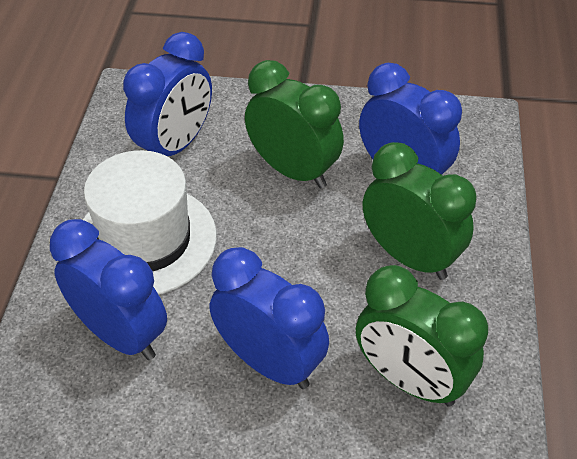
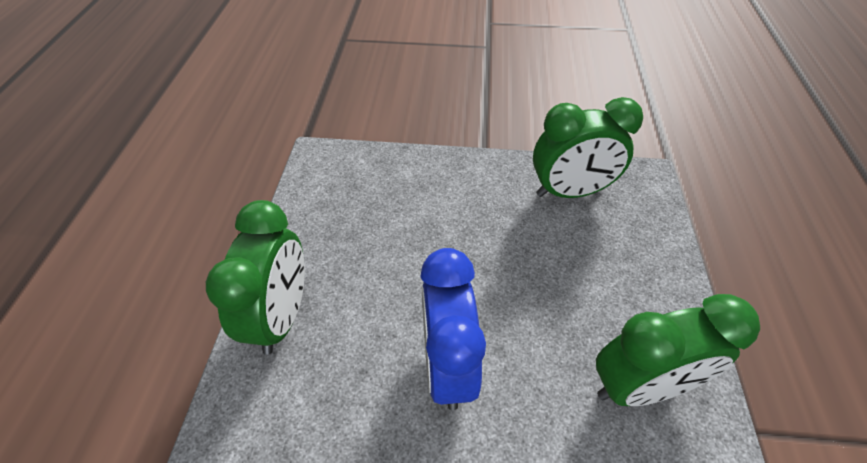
blue clock: [50,219,167,360] [123,32,212,156] [210,247,329,389] [359,63,462,175] = 4 -> [420,248,486,410] = 1
white hat: [83,150,217,295] = 1 -> none = 0

